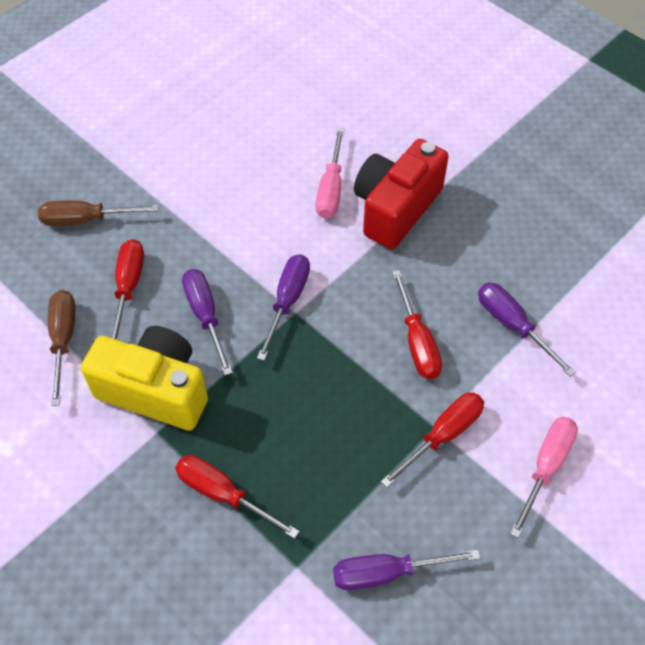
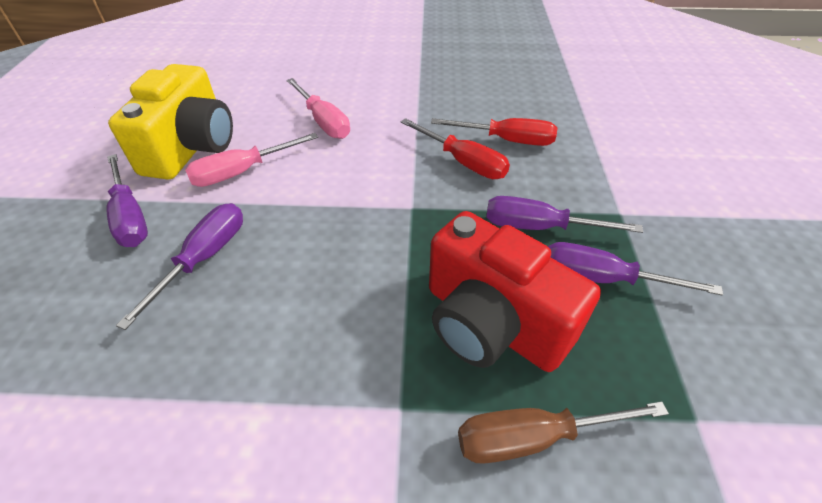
brown screwdriver: [38,200,158,226] [48,290,76,406] = 2 -> [458,401,669,464] = 1
red screwdriver: [112,239,144,340] [175,455,300,539] [381,393,484,488] [392,270,442,379] = 4 -> [400,118,510,179] [431,118,557,146] = 2

